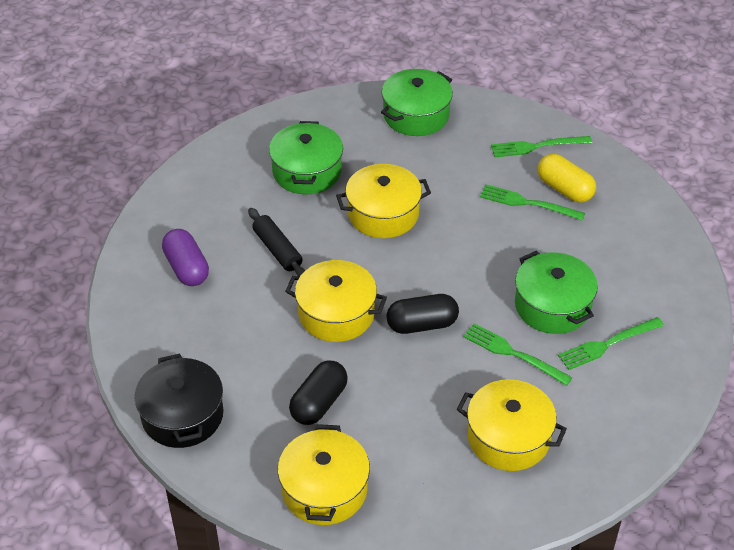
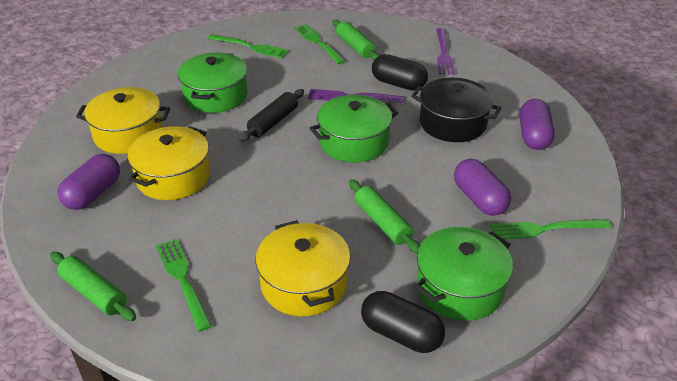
green rolling pin: none = 0 -> [50,252,136,321] [333,20,380,60] [349,179,420,253] = 3
purple capsule: [162,229,209,286] = 1 -> [58,154,120,210] [454,159,511,216] [519,99,555,150] = 3
purple fork: none = 0 -> [308,89,404,103] [436,28,455,75] = 2
yellow capsule: [537,154,596,203] = 1 -> none = 0
yellow pot: [278,424,370,525] [285,260,387,342] [336,164,431,238] [457,379,567,471] = 4 -> [76,87,170,154] [127,126,210,200] [256,220,351,316] = 3

